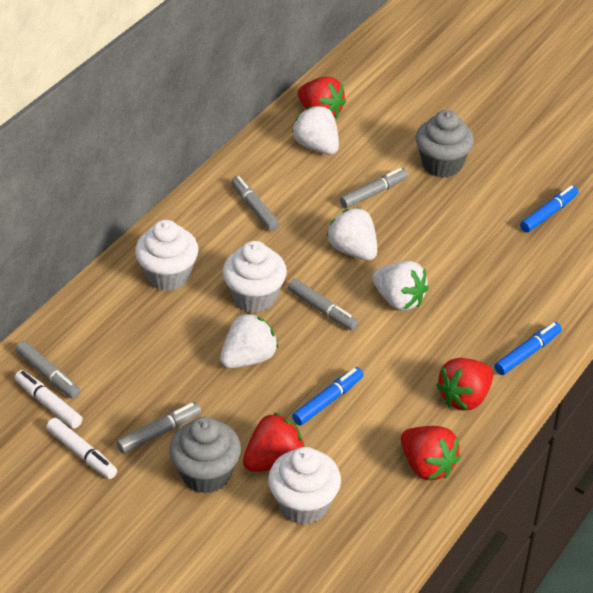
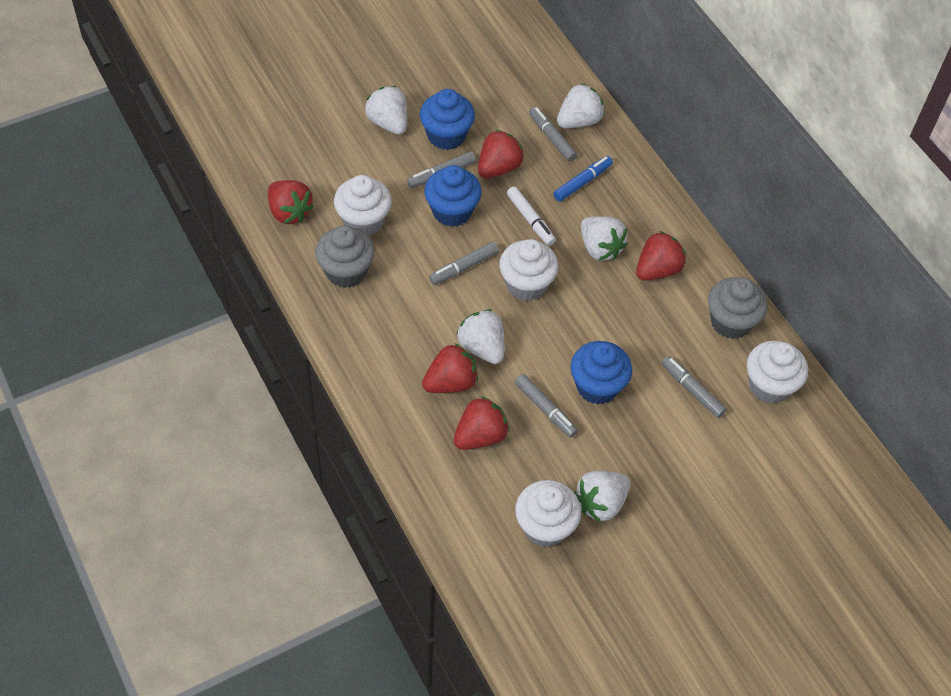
blue cupcake: none = 0 -> [420,89,475,150] [424,165,482,227] [571,341,632,404] = 3
blue marker: [292,367,363,426] [494,322,562,375] [520,185,578,233] = 3 -> [553,156,613,202] = 1
red strawberry: [243,412,305,472] [298,77,346,119] [401,426,461,481] [436,358,493,411] = 4 -> [268,180,314,224] [422,343,478,393] [453,396,509,450] [478,130,524,178] [636,231,686,281] = 5
white cupcake: [135,220,199,291] [223,241,287,312] [268,447,341,525] = 3 -> [334,175,392,236] [499,239,558,301] [515,480,581,547] [747,341,808,404] = 4
white marker: [15,370,83,428] [46,418,117,479] = 2 -> [507,187,556,246] = 1
white strawberry: [220,312,278,368] [292,106,339,155] [327,208,377,261] [372,261,429,311] = 4 -> [365,86,407,135] [456,309,504,364] [557,83,605,128] [574,471,630,522] [581,216,628,261] = 5

